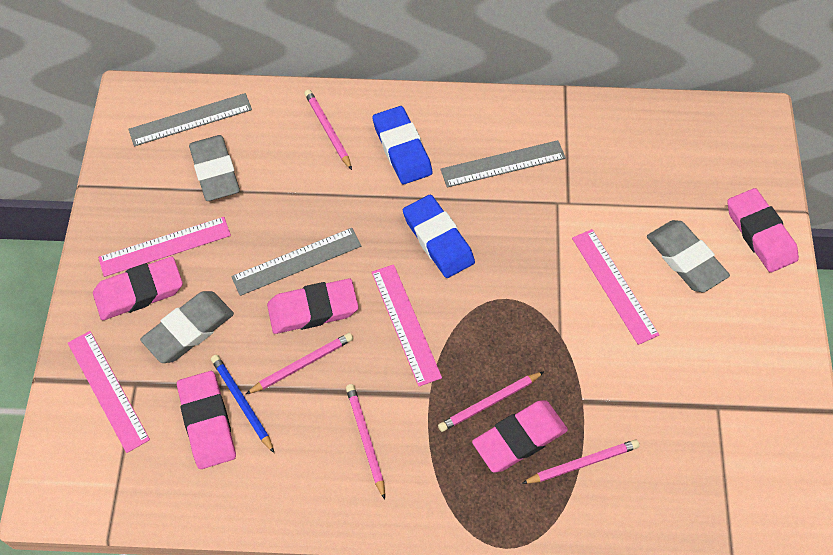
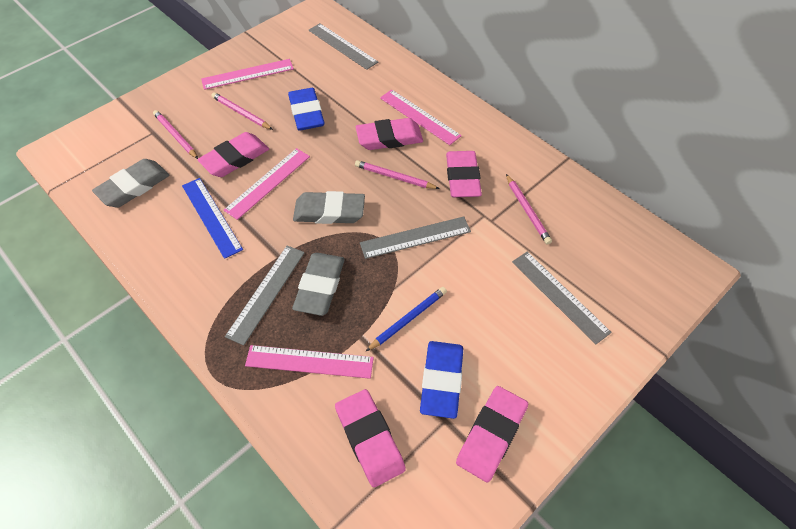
blue ruler: none = 0 -> [182,178,243,259] = 1
grey ruler: [128,93,252,146] [231,228,361,296] [440,140,566,188] = 3 -> [225,246,305,345] [308,23,378,70] [360,216,471,259] [512,252,612,344] = 4
pink pencil: [246,333,353,394] [304,90,352,170] [346,384,385,500] [438,372,544,432] [522,439,640,484] = 5 -> [153,110,198,159] [211,92,273,130] [355,160,440,189] [506,174,552,245] = 4

